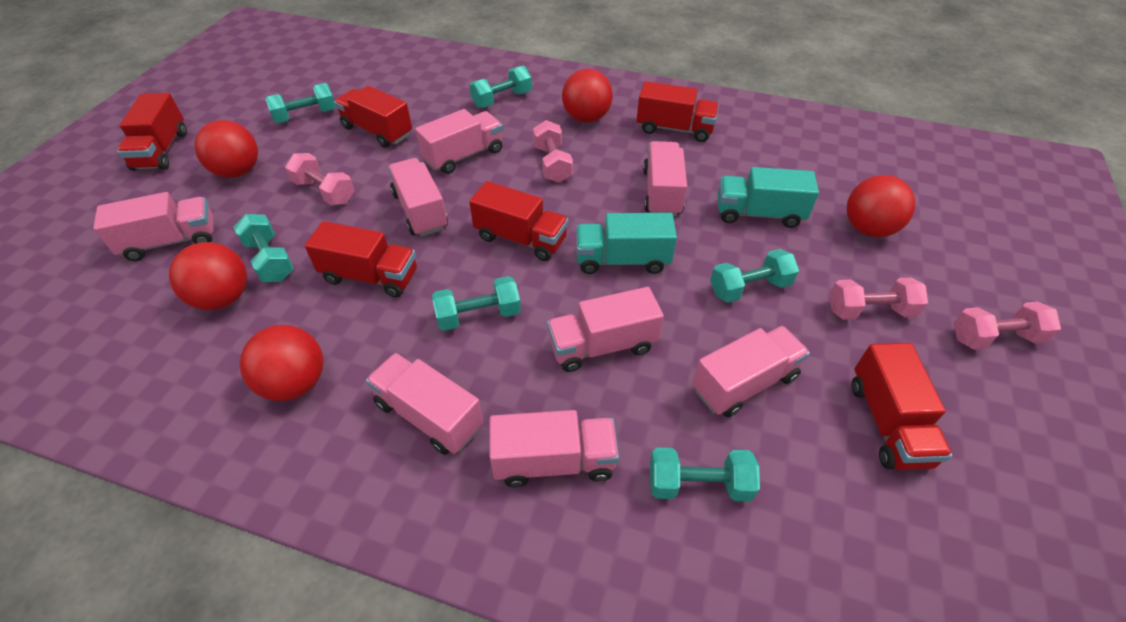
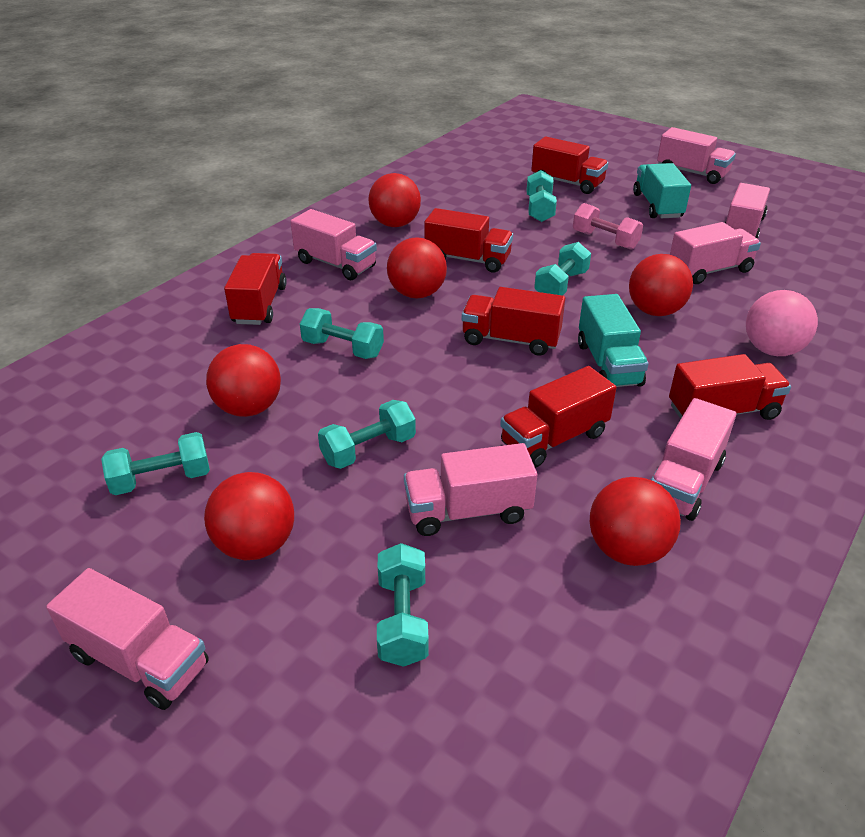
pink ball: none = 0 -> [746,290,818,356] = 1
pink dumbbell: [285,153,354,205] [533,120,573,183] [830,277,928,320] [954,302,1061,350] = 4 -> [573,203,643,250] = 1
pink truck: [93,192,213,261] [366,353,483,455] [388,158,448,237] [415,109,503,174] [490,410,619,487] [547,287,664,372] [643,141,687,217] [692,326,810,417] = 8 -> [46,568,209,710] [290,209,377,280] [404,443,537,536] [651,398,736,521] [657,127,736,184] [670,222,761,284] [725,183,770,239] = 7
red ball: [169,242,247,310] [194,120,258,178] [240,325,323,401] [562,69,613,123] [847,175,916,237] = 5 -> [204,472,294,560] [206,344,281,417] [368,173,421,227] [387,237,447,298] [590,477,681,566] [629,254,693,316] = 6

